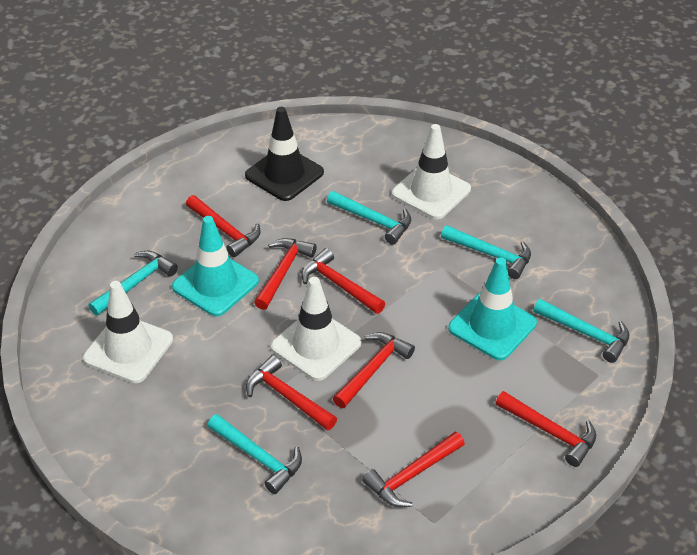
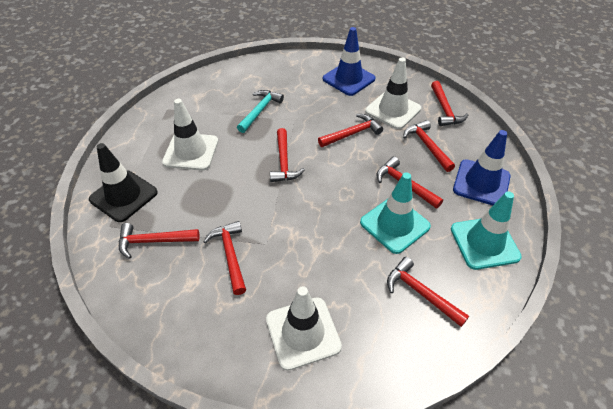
blue traffic cone: none = 0 -> [323,27,375,96] [453,130,511,206] = 2
red hammer: [186,195,261,257] [246,355,337,431] [254,238,317,310] [301,248,385,314] [333,332,415,408] [362,432,465,507] [496,391,596,467] = 7 -> [119,223,200,259] [203,221,246,295] [270,128,305,182] [318,114,383,147] [376,157,443,209] [387,257,469,327] [403,120,455,172] [431,81,468,126] = 8
turquoise hammer: [88,251,178,316] [208,414,302,494] [327,191,411,245] [441,225,531,279] [534,299,629,363] = 5 -> [237,90,284,133] = 1

